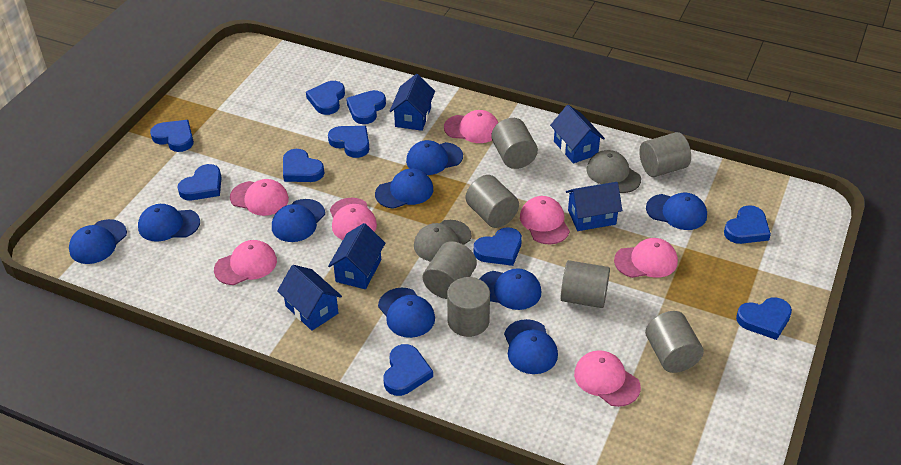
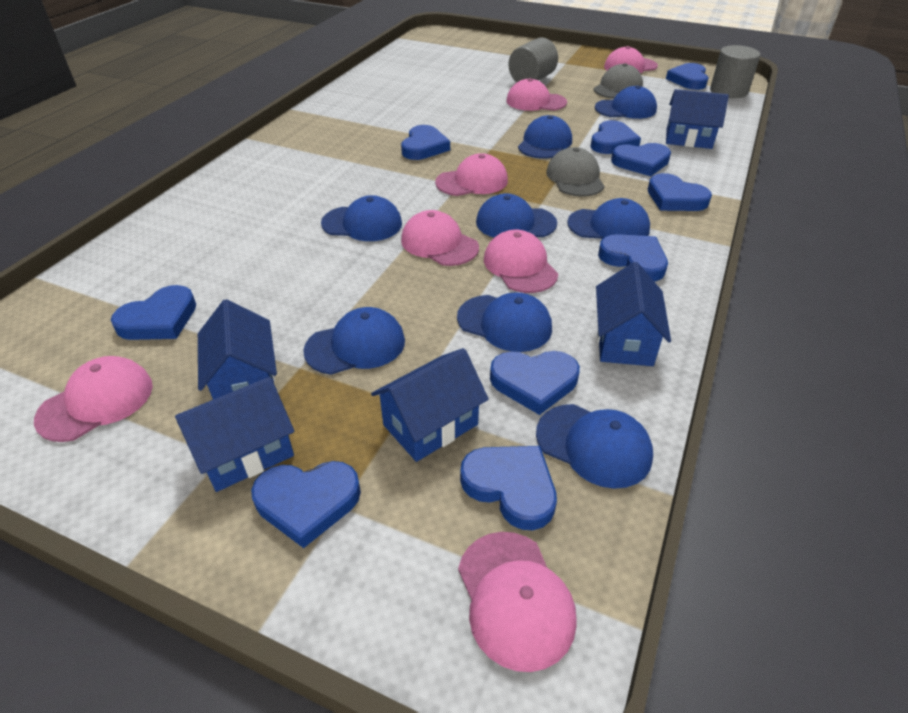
blue cap: [69,219,127,264] [138,204,200,242] [272,199,325,242] [375,169,433,209] [378,288,435,338] [406,140,463,175] [479,268,541,310] [504,319,558,374] [646,193,707,230] = 9 -> [303,307,405,375] [321,195,402,241] [457,292,552,352] [476,194,557,238] [518,115,572,159] [536,404,653,489] [567,198,650,239] [595,85,657,119] = 8
grey cylinder: [423,241,477,299] [447,277,490,337] [466,175,519,228] [491,118,538,169] [561,260,610,308] [639,132,691,177] [645,311,704,373] = 7 -> [508,37,558,82] [710,45,761,98] = 2

